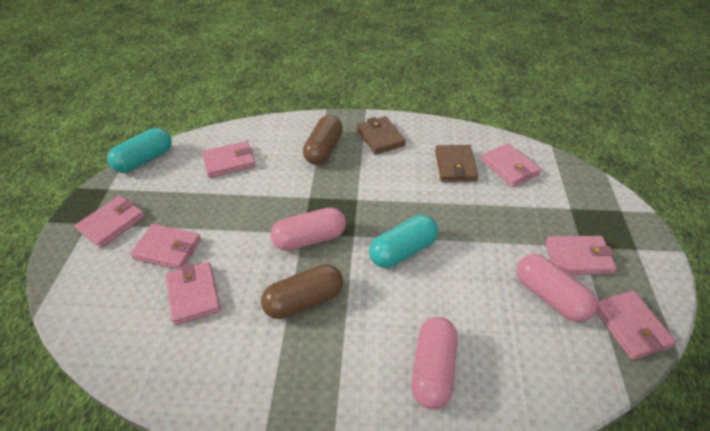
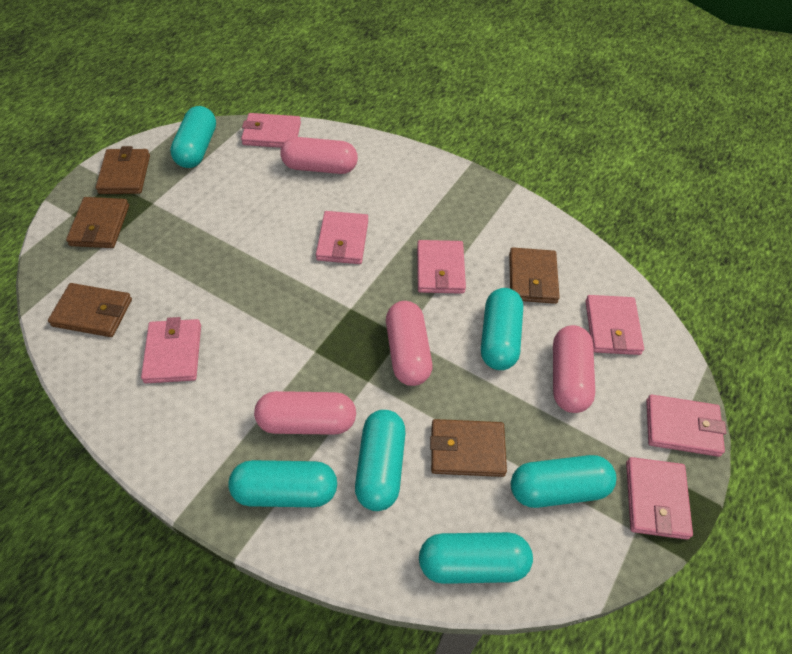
brown capsule: [261,264,343,319] [303,115,343,165] = 2 -> none = 0
brown wallet: [357,116,406,155] [435,145,479,182] = 2 -> [48,283,132,337] [66,197,129,248] [96,146,150,194] [430,419,507,477] [509,247,560,304] = 5
pink capsule: [271,207,346,251] [411,317,458,409] [517,254,598,322] = 3 -> [254,391,356,435] [280,137,358,174] [386,301,432,386] [553,325,595,413] = 4
turquoise capsule: [107,128,172,173] [369,215,438,268] = 2 -> [170,106,216,168] [228,460,337,507] [355,410,405,511] [419,532,533,584] [481,288,523,370] [511,455,616,508] = 6

